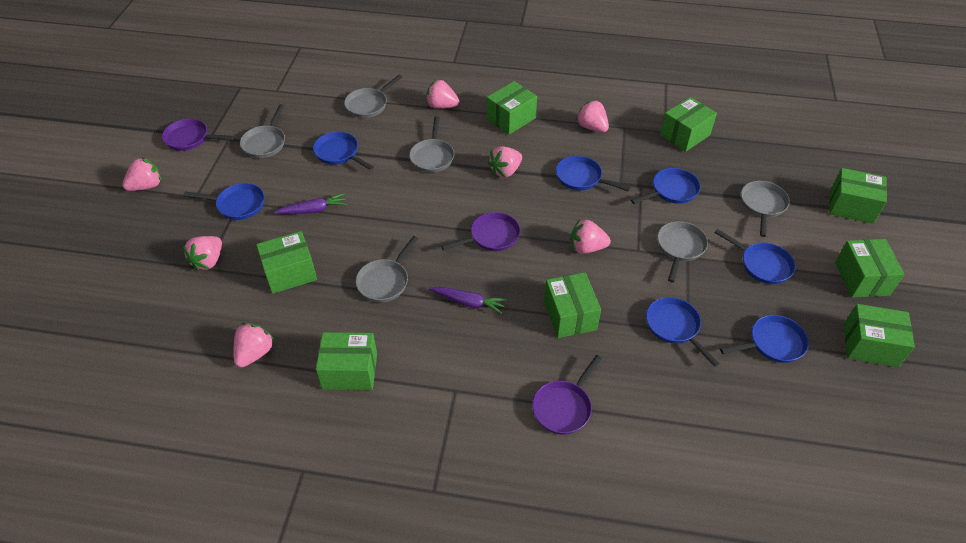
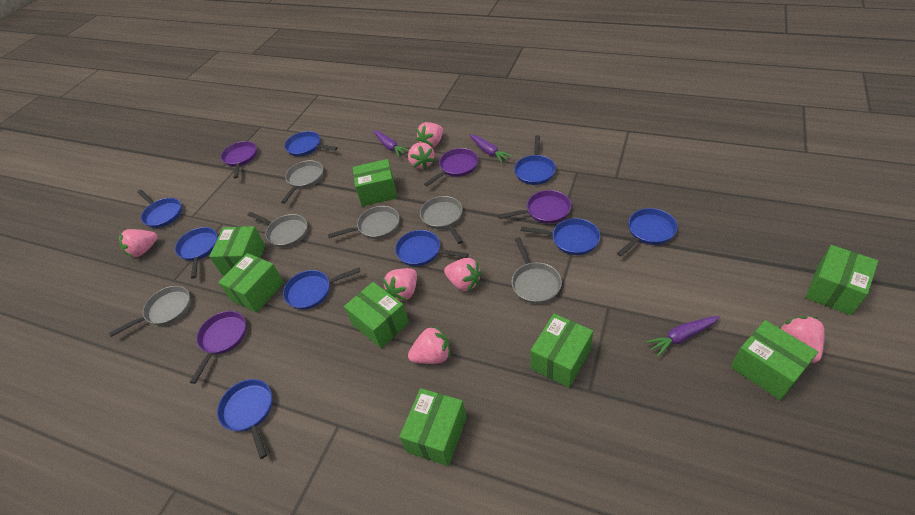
blue pan: [183,183,264,220] [313,132,374,170] [556,156,631,192] [631,168,701,204] [646,297,720,367] [714,229,796,284] [720,315,809,363] = 7 -> [137,190,182,228] [175,227,218,279] [217,379,272,459] [283,268,360,310] [284,131,338,156] [395,230,469,266] [514,135,556,185] [521,218,600,255] [617,208,678,256] = 9
purple carrot: [274,193,347,214] [429,286,507,314] = 2 -> [373,130,409,157] [469,134,512,163] [645,316,720,357] = 3
purple pan: [162,119,234,151] [441,212,520,251] [532,355,602,435] = 3 -> [190,311,246,384] [221,141,257,178] [424,148,478,186] [498,190,571,224] = 4

